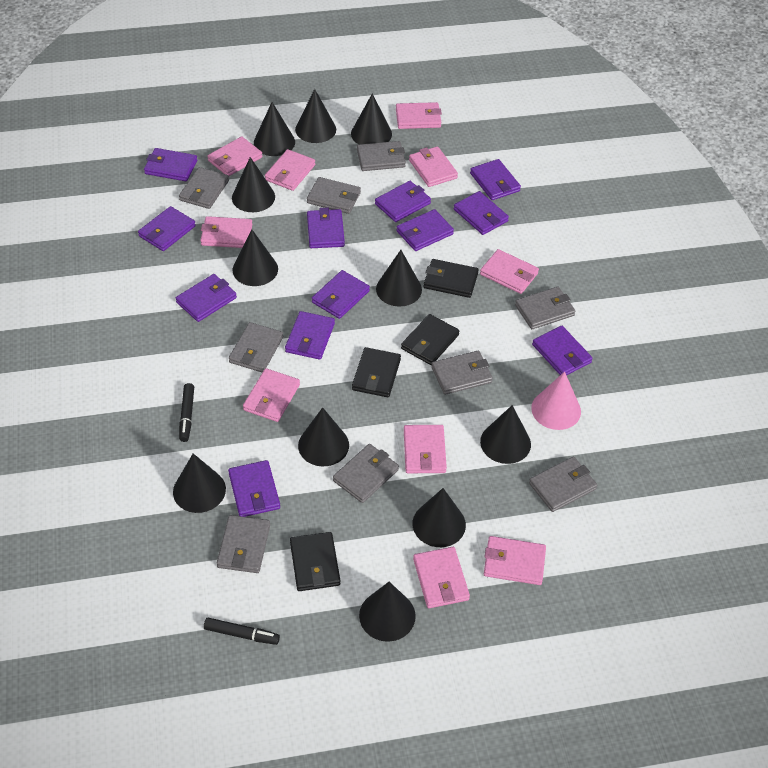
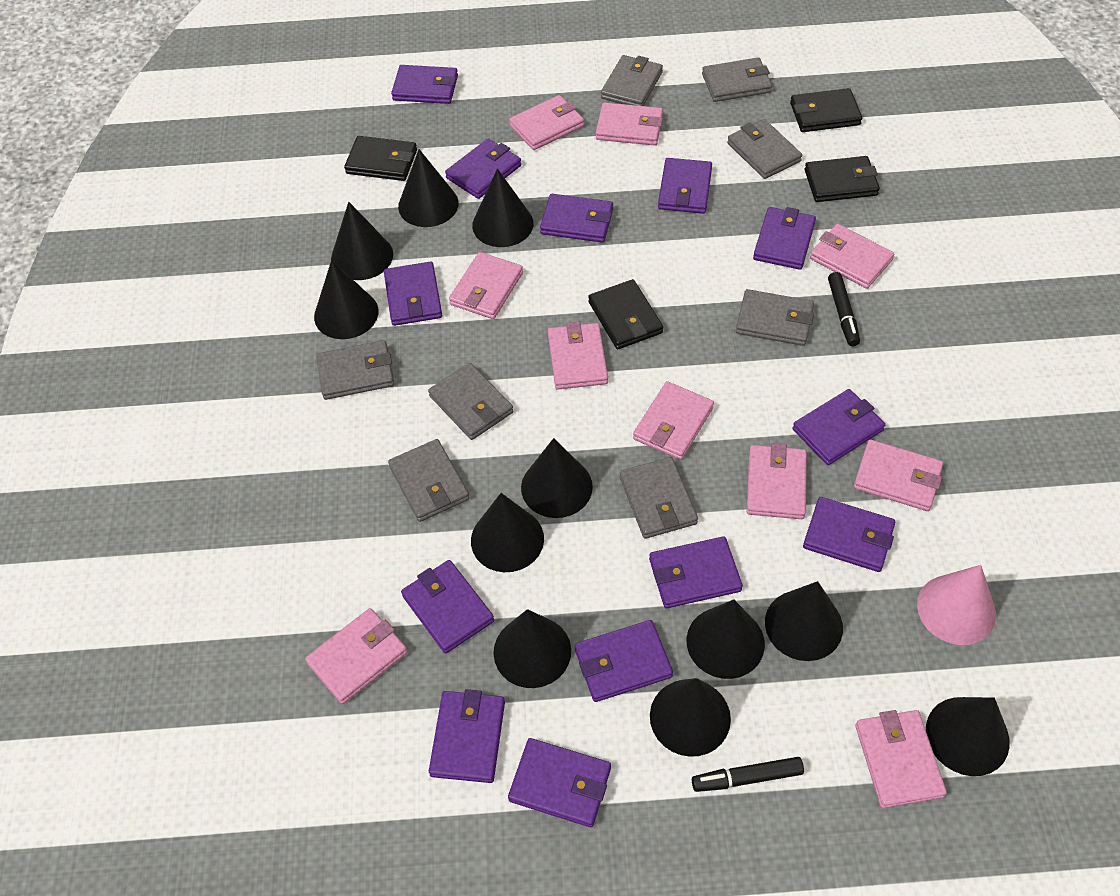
grey wallet: [179,167,229,209] [217,515,270,573] [229,322,283,373] [307,177,361,214] [333,444,399,503] [357,141,406,171] [431,351,493,395] [515,287,575,329] [529,457,597,512] = 9 -> [316,340,394,400] [388,439,469,522] [428,363,513,440] [601,55,663,106] [620,457,698,539] [702,58,772,102] [727,119,802,179] [736,289,814,346] = 8
purple wallet: [138,206,196,251] [144,148,198,181] [175,274,237,322] [228,460,280,517] [285,311,335,360] [307,208,345,248] [312,270,370,319] [375,181,431,222] [396,209,454,251] [454,191,509,235] [470,159,521,200] [532,326,593,375] = 12 -> [384,262,442,326] [391,65,458,104] [401,560,494,654] [429,689,505,783] [445,138,521,199] [508,738,611,827] [540,194,613,243] [575,620,673,702] [649,536,743,608] [658,158,712,214] [753,207,816,270] [793,389,885,465] [803,497,895,572] = 13

